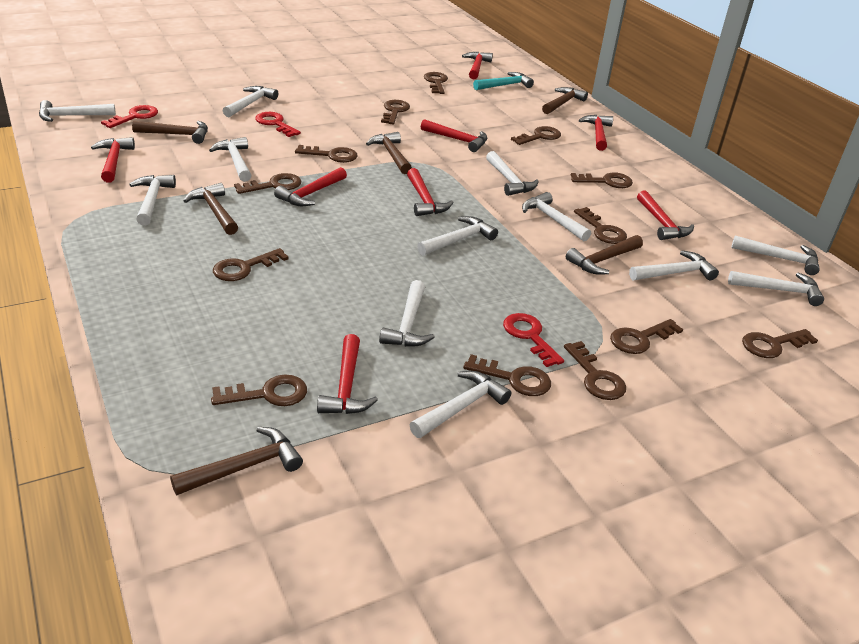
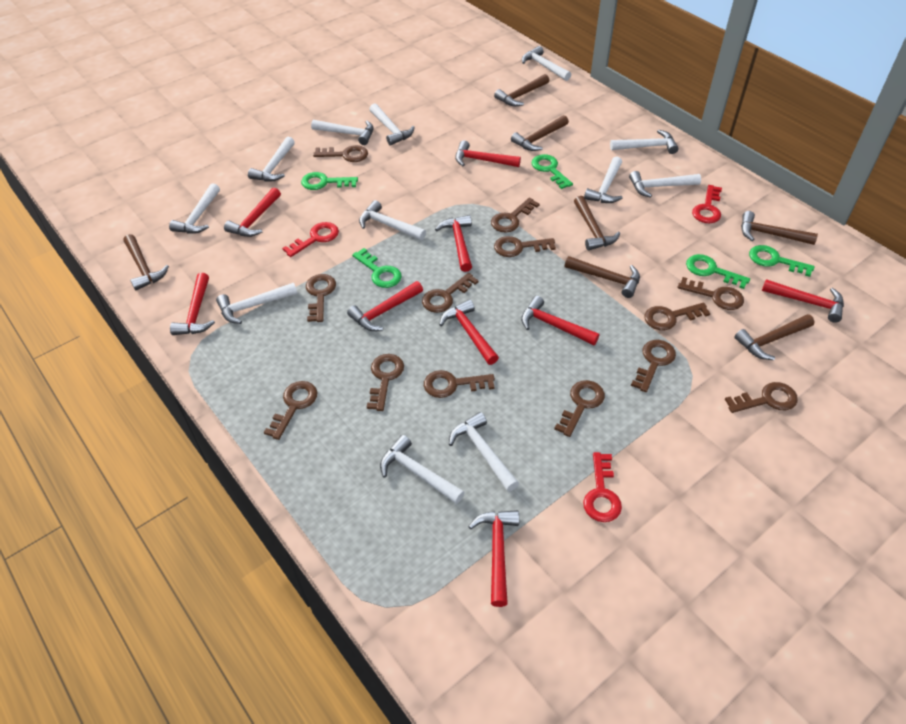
brown hammer: [132,121,208,144] [170,427,303,495] [184,183,238,235] [366,132,412,174] [542,87,588,114] [566,235,643,274] = 6 -> [124,234,169,291] [494,74,549,106] [511,115,569,151] [565,256,640,298] [574,196,620,250] [735,314,815,360] [741,211,818,245] = 7
green key: none = 0 -> [301,172,358,190] [352,248,402,288] [531,154,573,189] [686,254,750,289] [749,245,815,277] = 5
red hammer: [91,137,135,182] [274,167,347,206] [317,334,378,414] [407,168,454,216] [421,119,487,152] [462,52,493,79] [579,115,613,151] [637,190,694,240] = 8 -> [170,273,215,335] [224,188,281,237] [347,281,423,331] [435,215,472,272] [439,299,499,365] [455,140,521,167] [468,510,519,607] [521,296,599,345] [762,279,844,323] = 9
turquoise hammer: [473,72,534,90] = 1 -> none = 0

